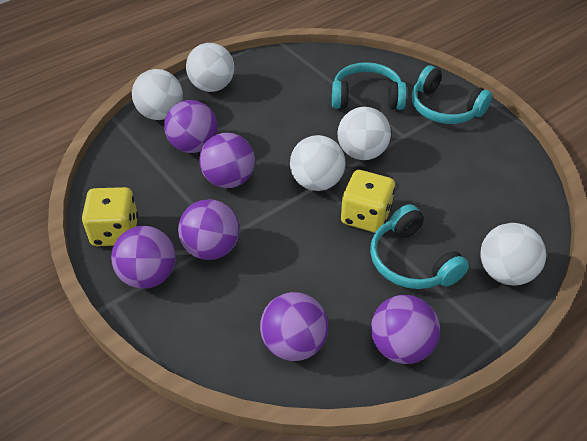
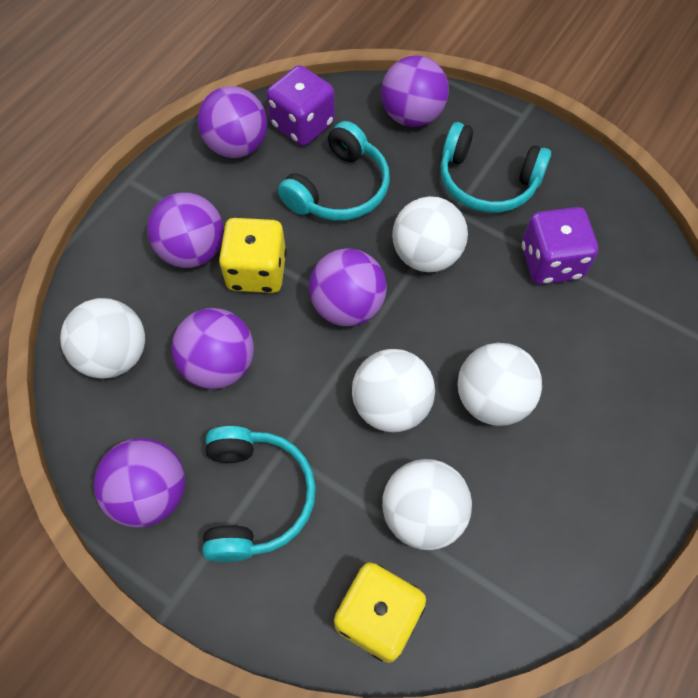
purple dice: none = 0 -> [266,65,335,146] [522,207,598,285] = 2

